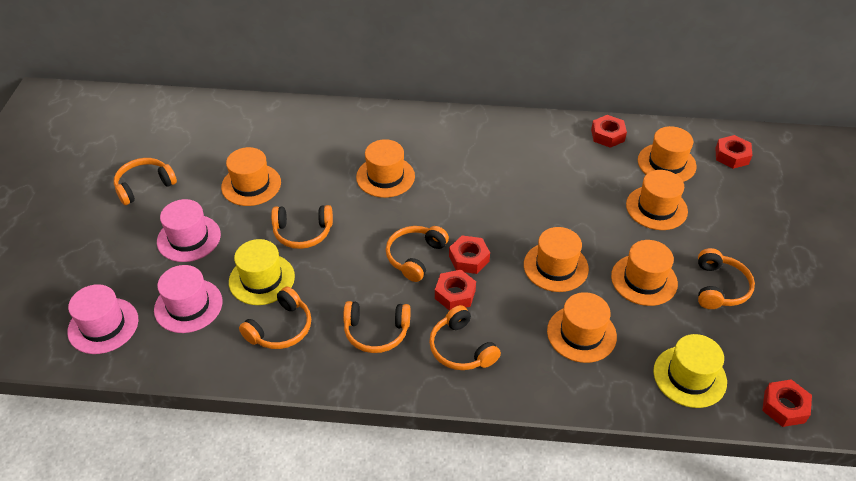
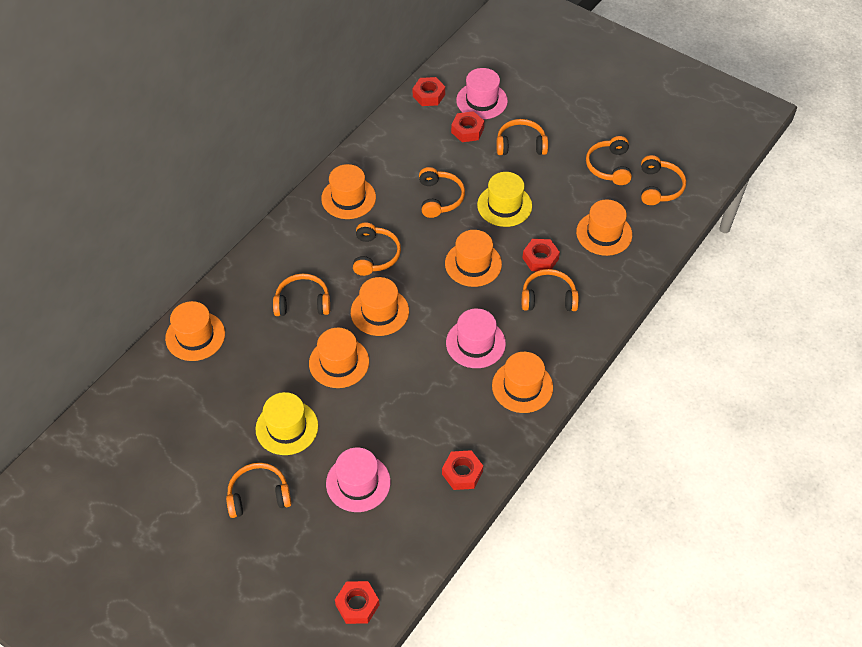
orange headphones: [114,158,177,205] [239,287,311,349] [271,205,333,249] [343,301,411,353] [386,226,449,282] [429,305,501,370] [698,248,755,309] = 7 -> [226,463,291,518] [273,273,330,316] [353,222,401,276] [419,167,465,218] [497,119,548,155] [522,269,579,311] [586,136,632,185] [641,155,686,205] = 8

